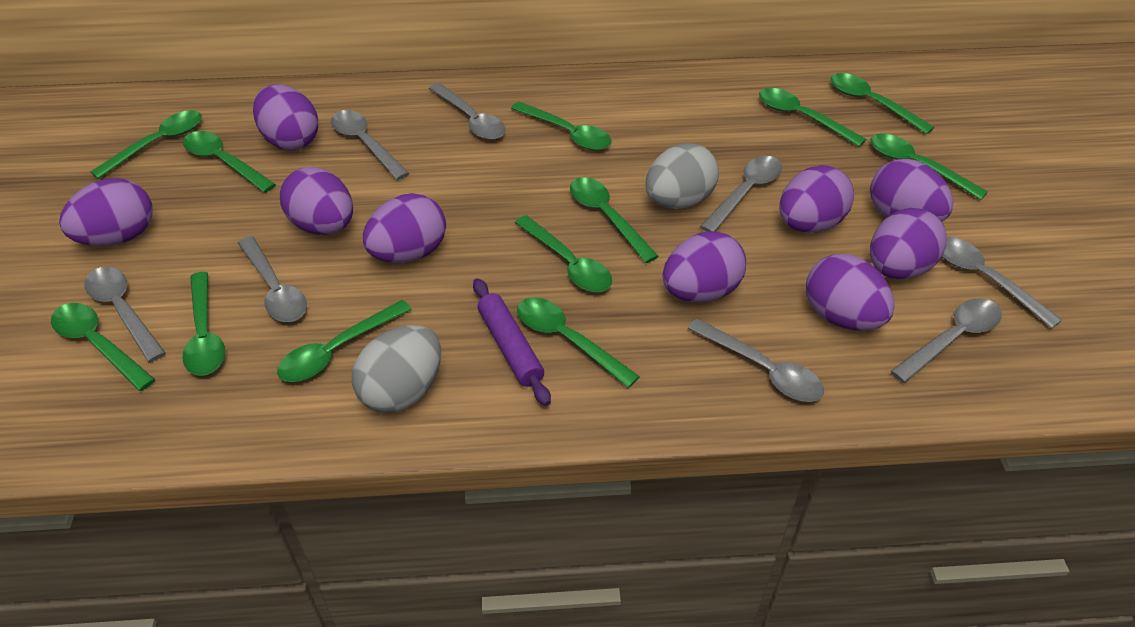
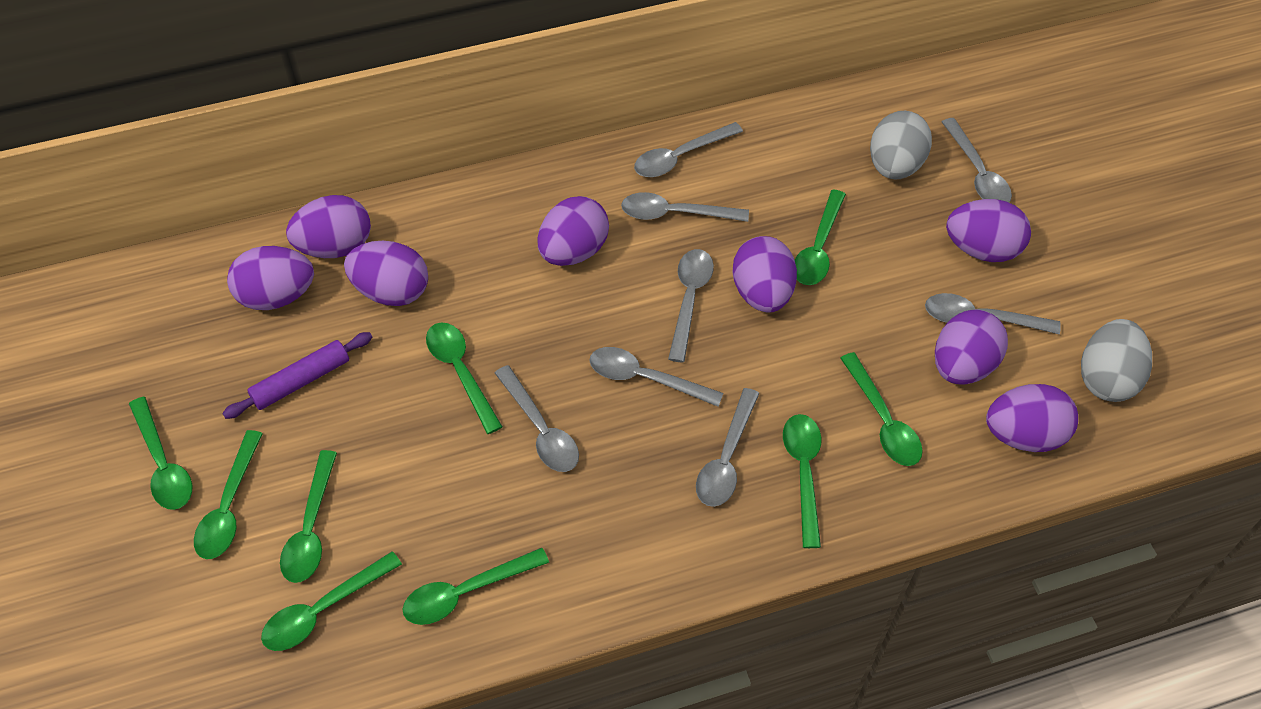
green spoon: [51,303,155,391] [91,110,202,179] [182,272,225,376] [183,131,276,193] [277,300,412,382] [511,102,611,151] [515,215,612,292] [517,297,640,388] [570,177,658,263] [759,88,866,147] [831,73,935,134] [870,133,988,200] = 12 -> [129,397,192,510] [194,430,263,559] [261,551,402,651] [280,450,337,583] [403,548,549,625] [426,323,503,434] [783,414,821,548] [795,190,846,285] [840,352,923,466] = 9
purple egg: [59,178,153,246] [253,85,318,151] [280,167,353,235] [363,193,446,263] [663,231,746,302] [779,165,854,233] [806,254,895,331] [870,159,953,222] [870,208,947,280] = 9 -> [227,246,314,310] [286,195,371,258] [344,241,428,306] [538,196,609,266] [732,236,797,312] [935,309,1008,385] [946,199,1031,262] [986,384,1078,452] = 8

